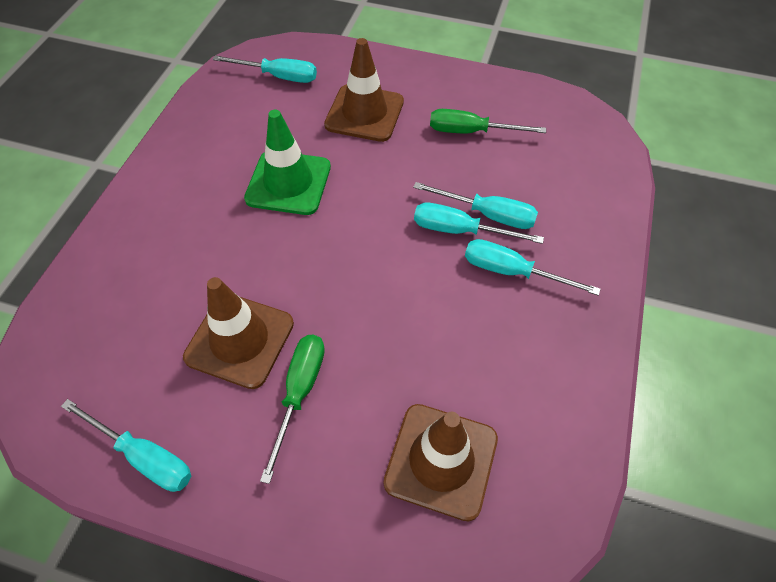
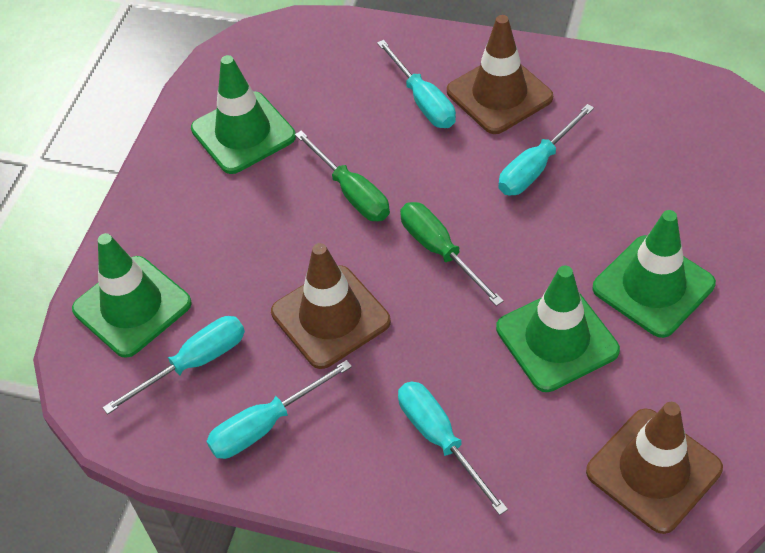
green traffic cone: [244,110,331,215] = 1 -> [72,233,192,358] [191,55,296,174] [496,265,620,392] [592,210,716,338] = 4

